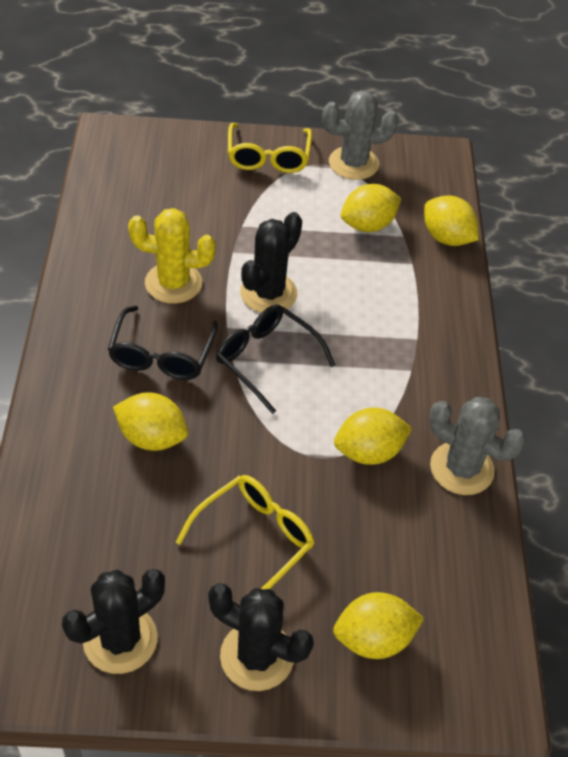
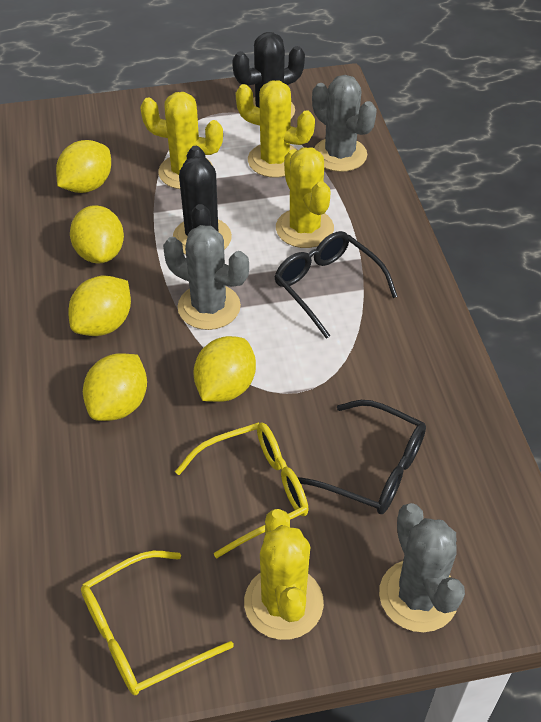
black cactus: [62,569,165,674] [208,583,314,691] [240,212,302,313] = 3 -> [173,146,232,255] [232,32,305,119] = 2
grey cactus: [323,90,398,180] [429,397,526,495] = 2 -> [163,225,249,330] [312,75,377,172] [379,503,465,632] = 3
yellow cactus: [128,208,216,304] = 1 -> [140,92,223,189] [236,81,315,178] [244,509,324,640] [276,147,334,248] = 4

